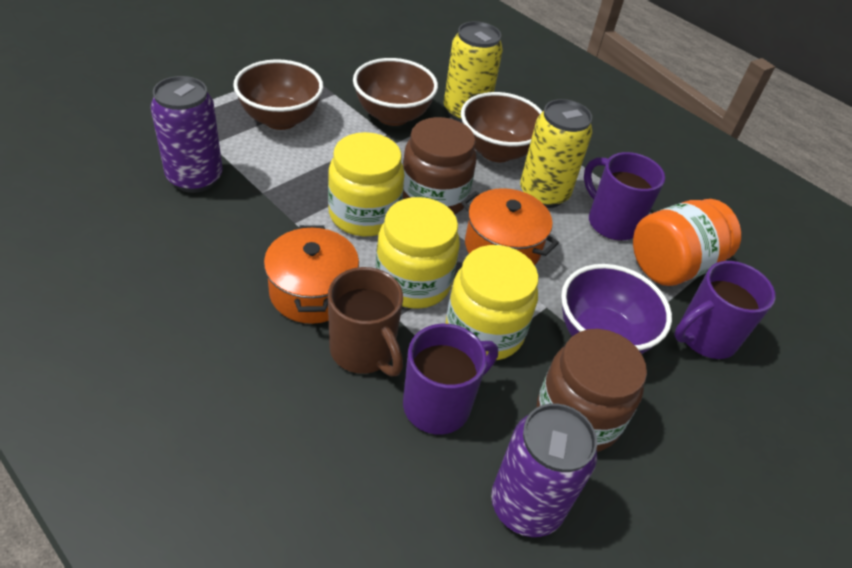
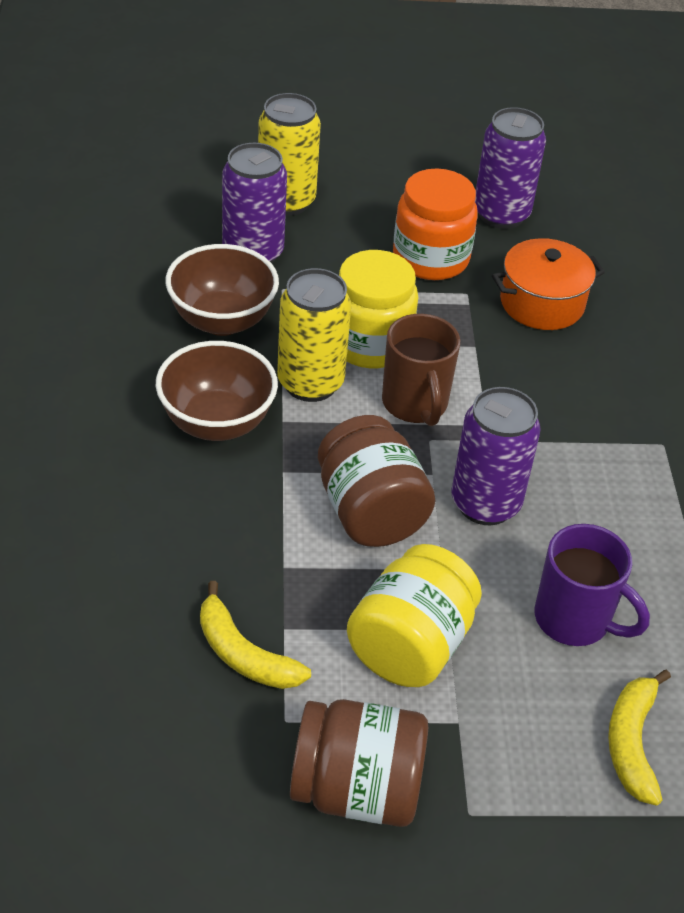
brown bowl: [233,59,323,130] [353,58,438,126] [461,92,543,162] = 3 -> [156,341,278,441] [166,244,279,336] = 2
orange pot: [264,225,359,324] [461,188,559,265] = 2 -> [492,238,605,330] = 1
purple bowl: [561,264,672,354] = 1 -> none = 0
purple can: [151,76,223,193] [491,403,597,537] = 2 -> [222,143,287,263] [451,387,541,525] [475,107,546,229] = 3
purple mug: [403,324,498,435] [584,152,665,241] [674,261,776,359] = 3 -> [535,524,650,646] = 1
yellow banana: none = 0 -> [200,581,311,689] [608,669,671,806] = 2
yellow jar: [328,132,405,236] [375,197,460,309] [446,245,539,360] = 3 -> [339,250,419,368] [347,544,482,687] = 2

